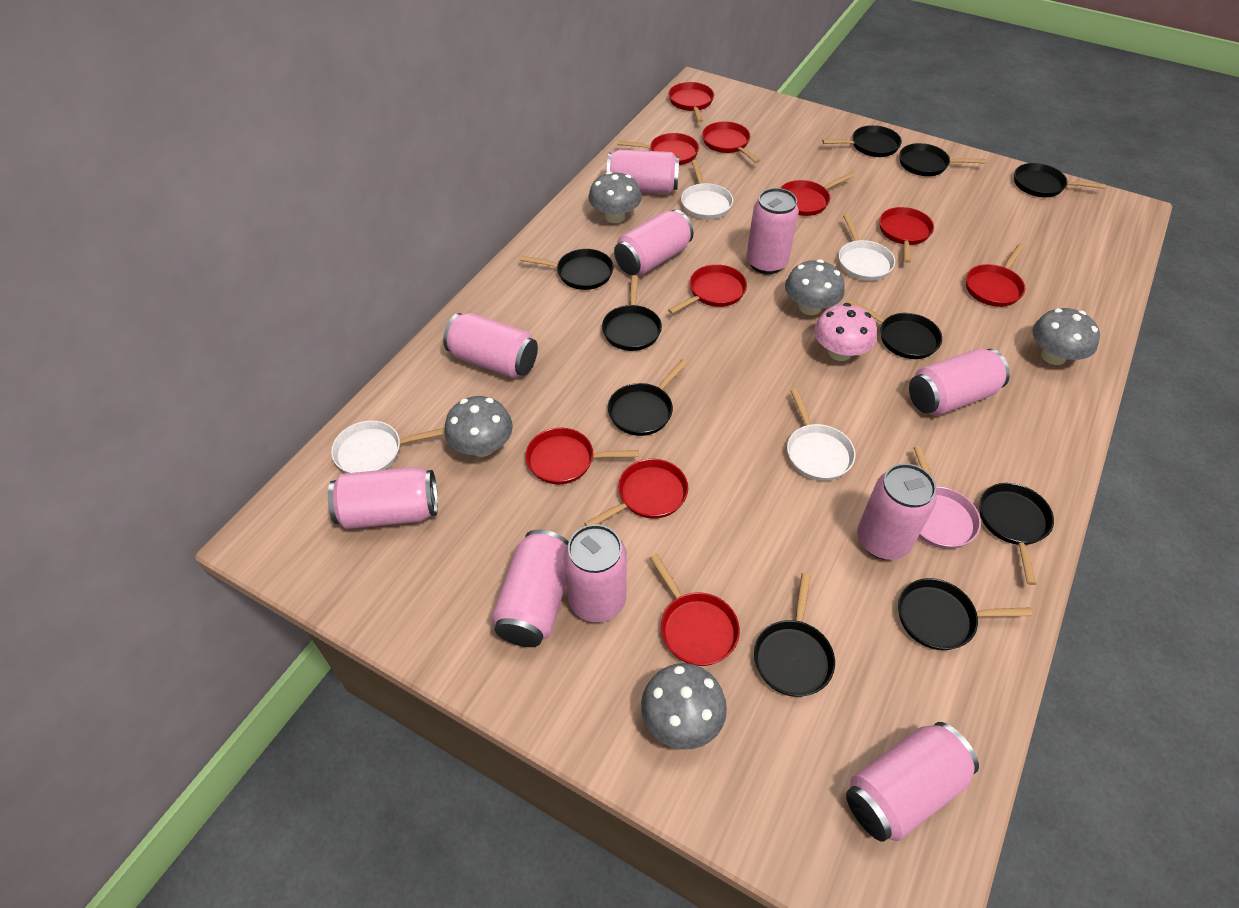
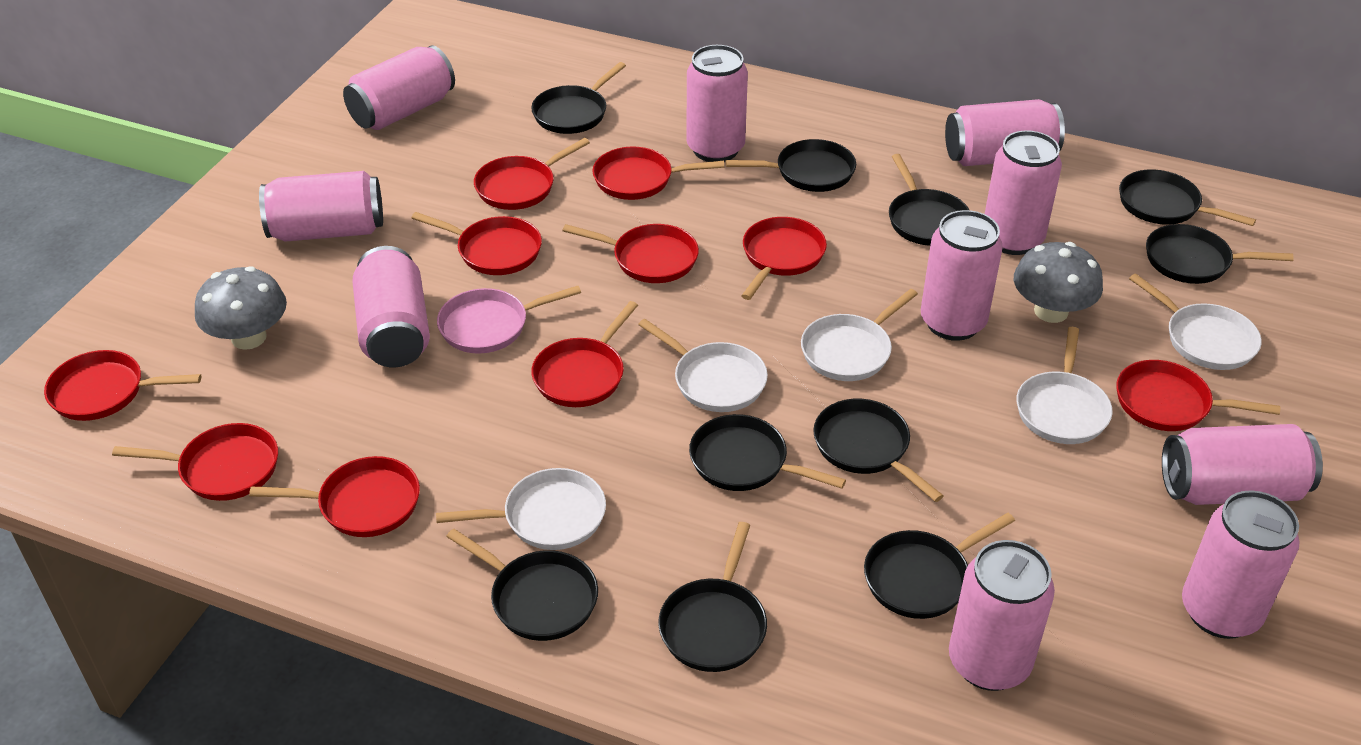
grey mushroom: [444,396,513,457] [588,171,642,223] [641,663,727,749] [785,259,845,315] [1033,308,1100,365] = 5 -> [195,266,287,350] [1014,242,1103,323] = 2
pink mushroom: [814,303,877,361] = 1 -> none = 0
white pan: [331,420,445,473] [681,160,733,219] [787,389,855,481] [839,214,895,281] = 4 -> [436,468,606,550] [638,319,768,412] [801,289,918,381] [1016,327,1113,444] [1129,273,1262,370] = 5

